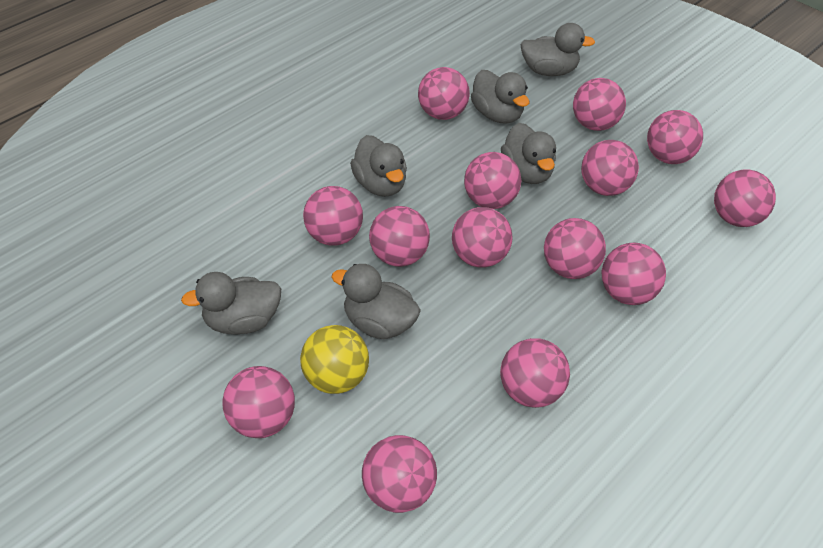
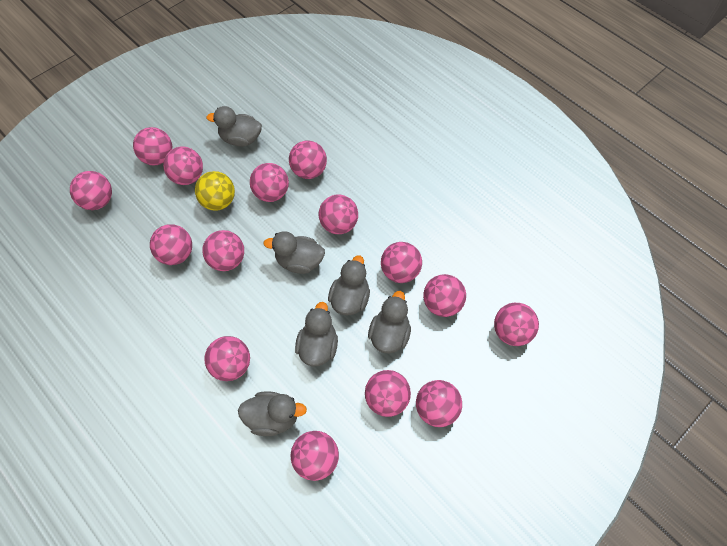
pink ball: [222,366,295,438] [303,186,363,246] [362,435,437,513] [369,206,430,267] [418,67,470,120] [452,207,512,268] [464,152,521,209] [500,338,570,408] [544,218,606,279] [573,78,626,131] [581,140,639,196] [602,243,666,305] [647,110,703,164] [714,170,776,227] = 14 -> [70,171,112,210] [133,127,172,165] [150,224,192,265] [163,146,203,185] [202,230,244,271] [204,336,250,381] [250,163,289,202] [289,141,327,179] [291,431,339,481] [318,195,358,234] [365,370,411,417] [381,242,422,283] [416,380,462,427] [423,274,466,317] [494,303,539,346] = 15

